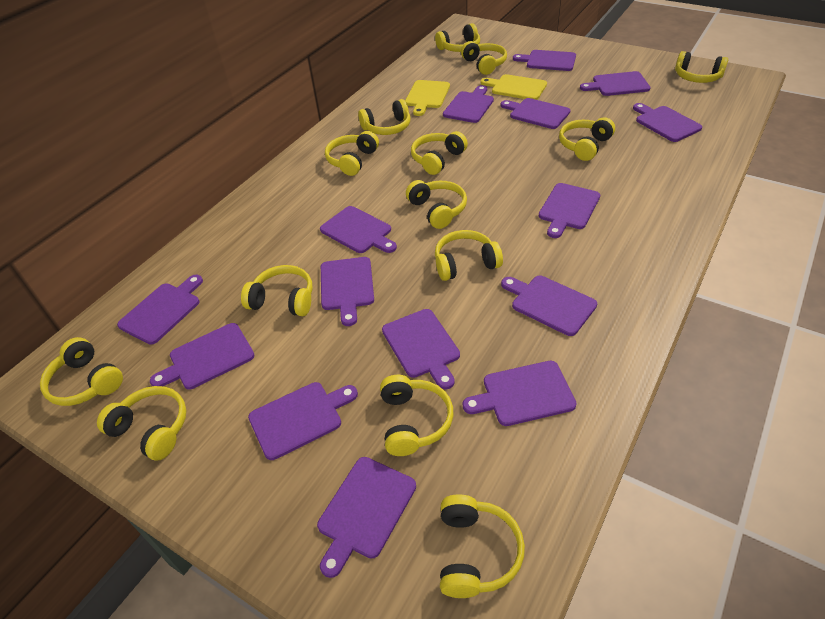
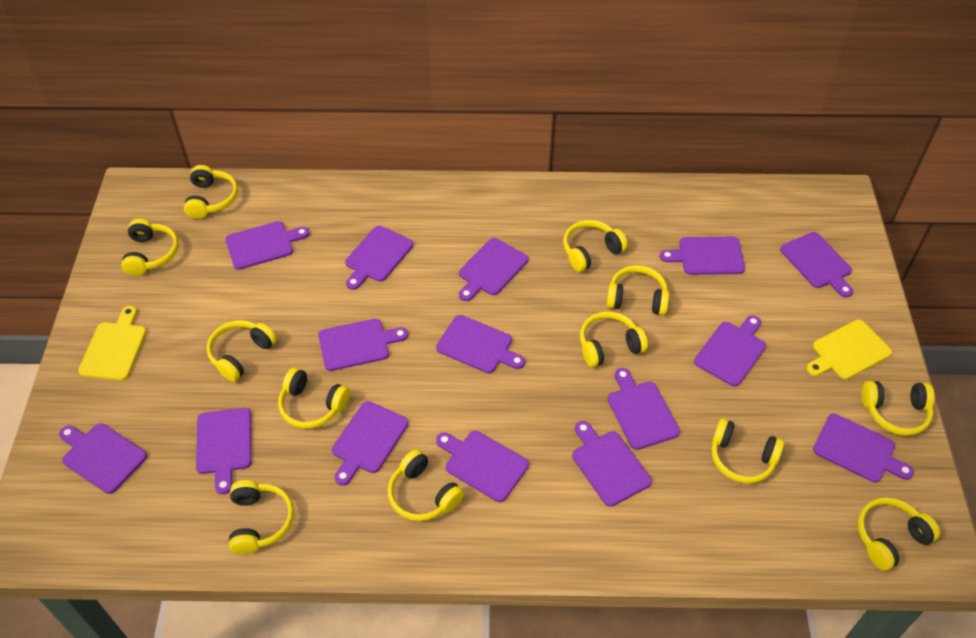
yellow headphones: [40,337,123,406] [97,386,186,460] [241,265,313,316] [325,131,379,176] [358,99,410,135] [380,375,453,456] [406,180,467,229] [411,131,468,175] [435,23,480,52] [435,230,503,281] [440,494,525,598] [461,41,507,75] [559,117,615,161] [675,51,728,83] = 14 -> [121,219,179,276] [184,165,238,219] [206,320,277,382] [229,480,294,554] [278,368,350,429] [388,449,464,521] [563,220,628,272] [580,311,648,367] [606,265,669,315] [712,418,784,483] [858,497,940,571] [861,381,935,436] = 12

